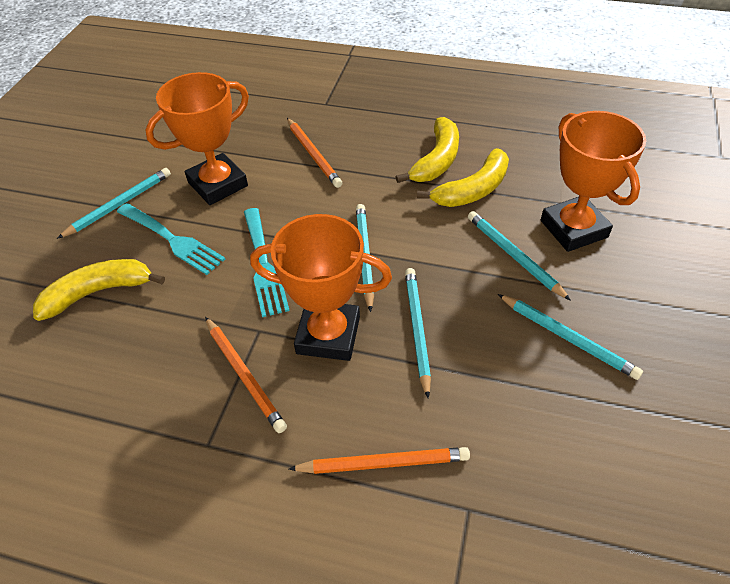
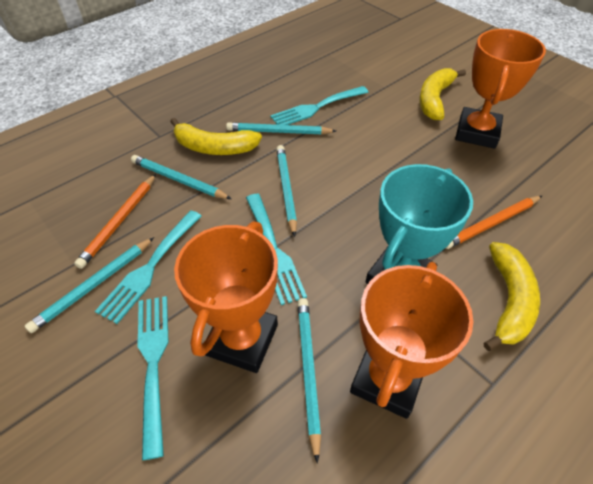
orange pencil: [205,317,287,433] [287,118,342,188] [289,447,470,474] = 3 -> [74,174,156,269] [445,196,542,249] = 2
turquoise fork: [117,203,225,275] [244,208,290,317] = 2 -> [95,210,201,324] [137,296,169,460] [246,194,307,305] [270,86,368,125] = 4
turquoise trophy: none = 0 -> [366,164,473,284] = 1

